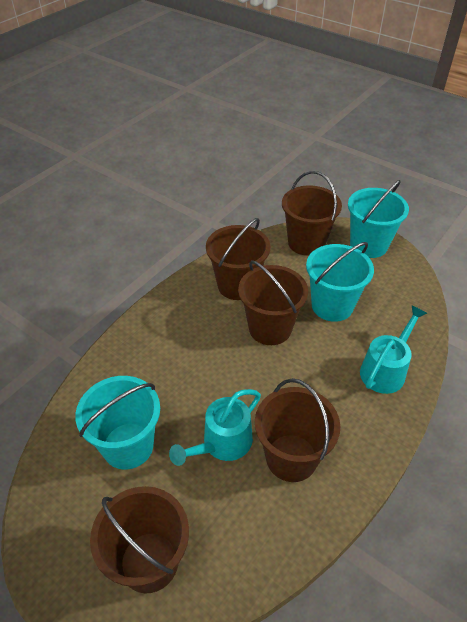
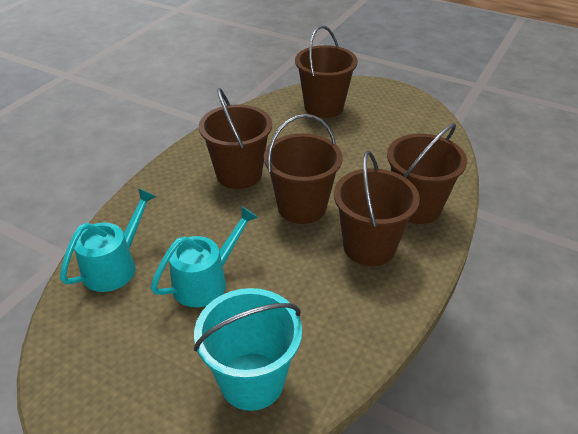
turquoise bucket: [75,376,160,470] [306,242,374,322] [348,180,409,258] = 3 -> [194,288,302,411] = 1

